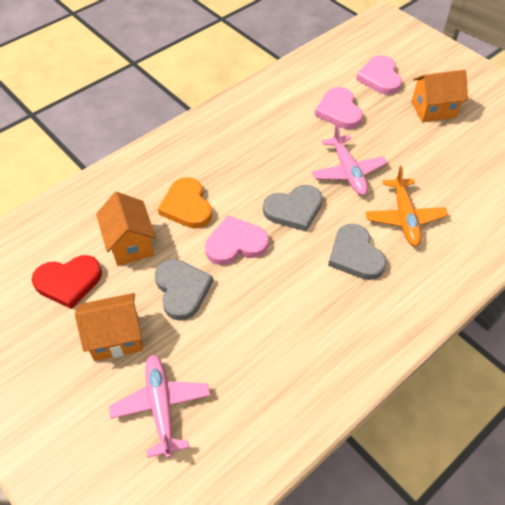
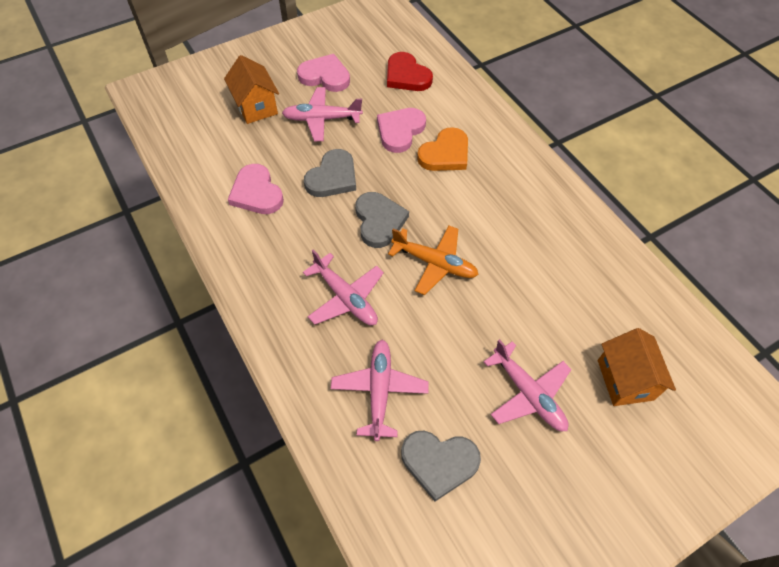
orange house: [75,293,143,361] [96,192,156,266] [411,70,468,122] = 3 -> [224,55,279,124] [598,328,676,406] = 2
pink plane: [109,355,210,458] [312,124,387,196] = 2 -> [282,87,363,141] [303,249,384,325] [331,340,429,441] [483,339,571,431] = 4

